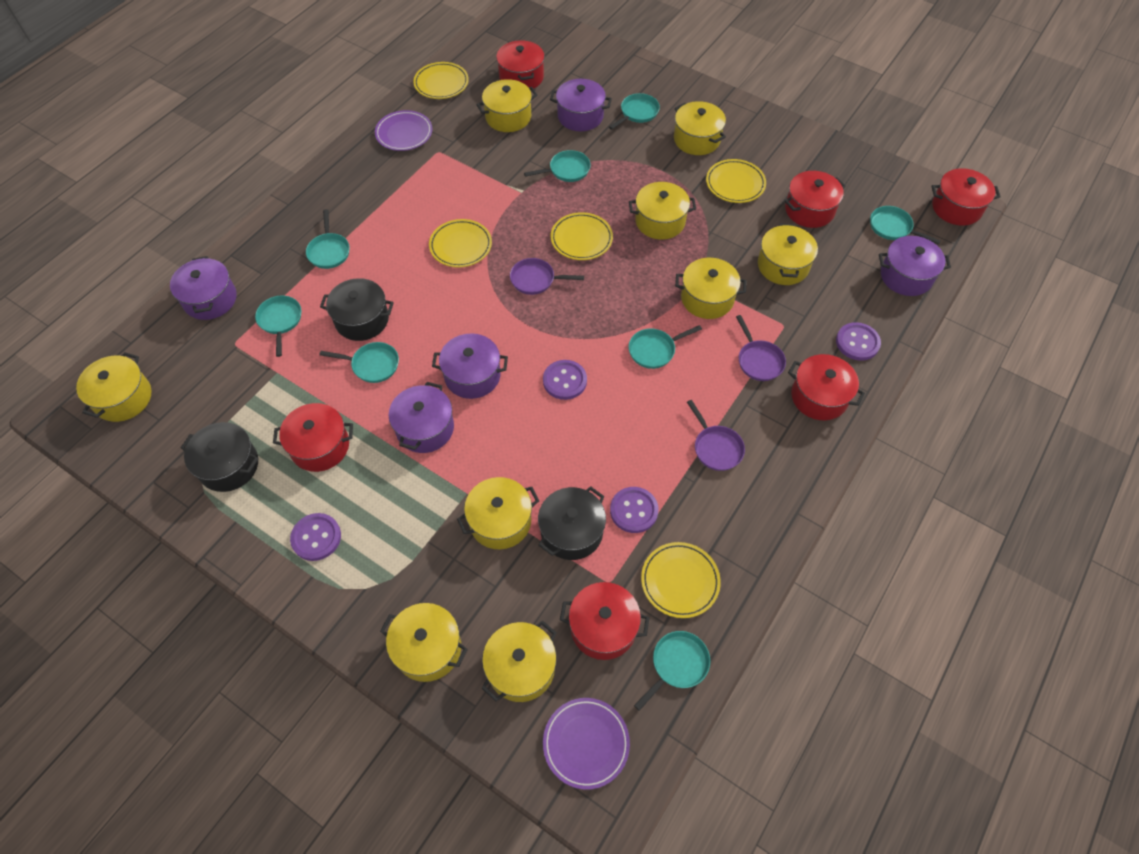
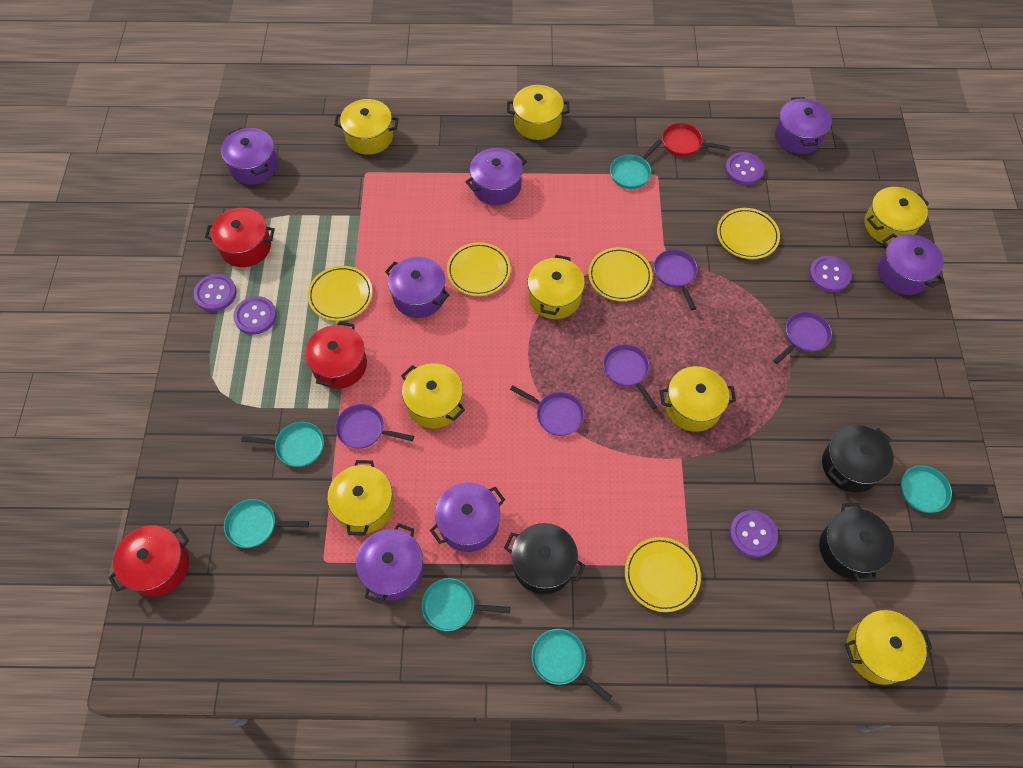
purple button: [290,513,341,561] [543,360,587,400] [610,487,659,533] [836,322,881,361] = 4 -> [194,274,237,311] [233,296,277,335] [725,152,764,185] [729,510,778,558] [809,256,852,292] = 5
purple pan: [510,258,584,295] [687,400,745,471] [736,315,786,381] = 3 -> [335,404,414,449] [510,385,585,436] [603,344,657,409] [654,249,698,310] [773,312,832,364] = 5
purple plate: [375,110,432,151] [543,698,630,790] = 2 -> none = 0
purple pot: [170,256,237,320] [389,382,454,453] [432,334,508,399] [550,79,612,131] [879,236,951,296] = 5 -> [221,128,278,185] [356,523,424,604] [385,257,450,318] [430,482,505,552] [466,148,527,205] [775,97,832,154] [878,233,944,295] = 7
red pan: none = 0 -> [662,123,730,156] = 1
red pot: [273,403,353,472] [496,40,544,89] [560,582,650,660] [785,171,846,228] [788,354,865,420] [931,168,1001,226] = 6 -> [108,525,189,597] [205,208,275,267] [305,321,367,389] = 3
turquoise pan: [255,295,301,357] [306,209,350,269] [320,342,399,383] [524,150,591,182] [609,93,660,130] [628,325,702,369] [634,631,710,711] [870,206,941,245] = 8 -> [224,499,309,548] [241,422,324,467] [421,578,510,631] [531,629,612,702] [610,139,662,189] [901,465,988,513] = 6
yellow pot: [76,352,151,422] [380,603,468,682] [457,477,539,549] [476,79,537,132] [482,621,557,702] [629,182,696,240] [674,101,726,155] [675,258,746,319] [758,223,818,285] = 9 -> [327,460,394,536] [334,99,399,155] [401,363,465,429] [507,85,569,140] [527,255,585,319] [660,366,736,432] [845,610,932,685] [865,187,929,244] = 8

